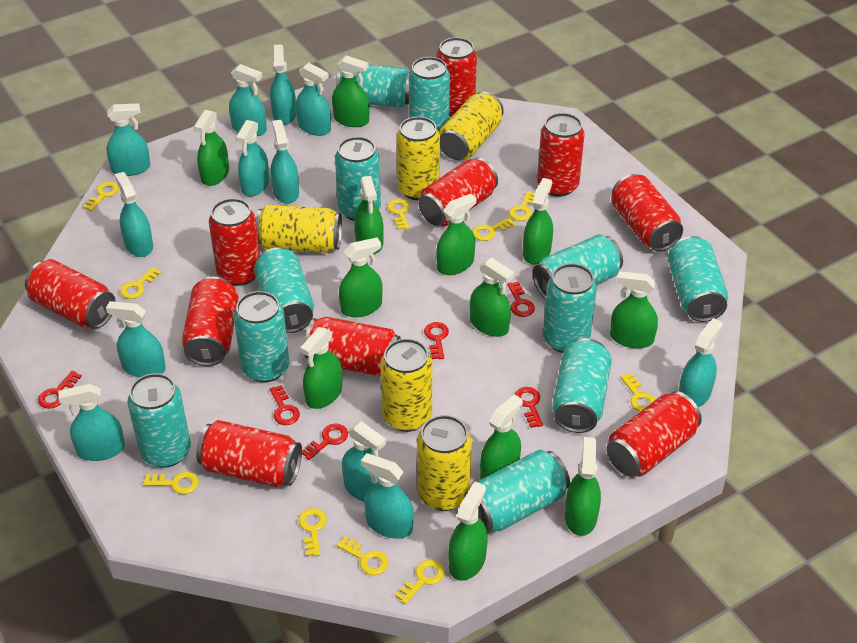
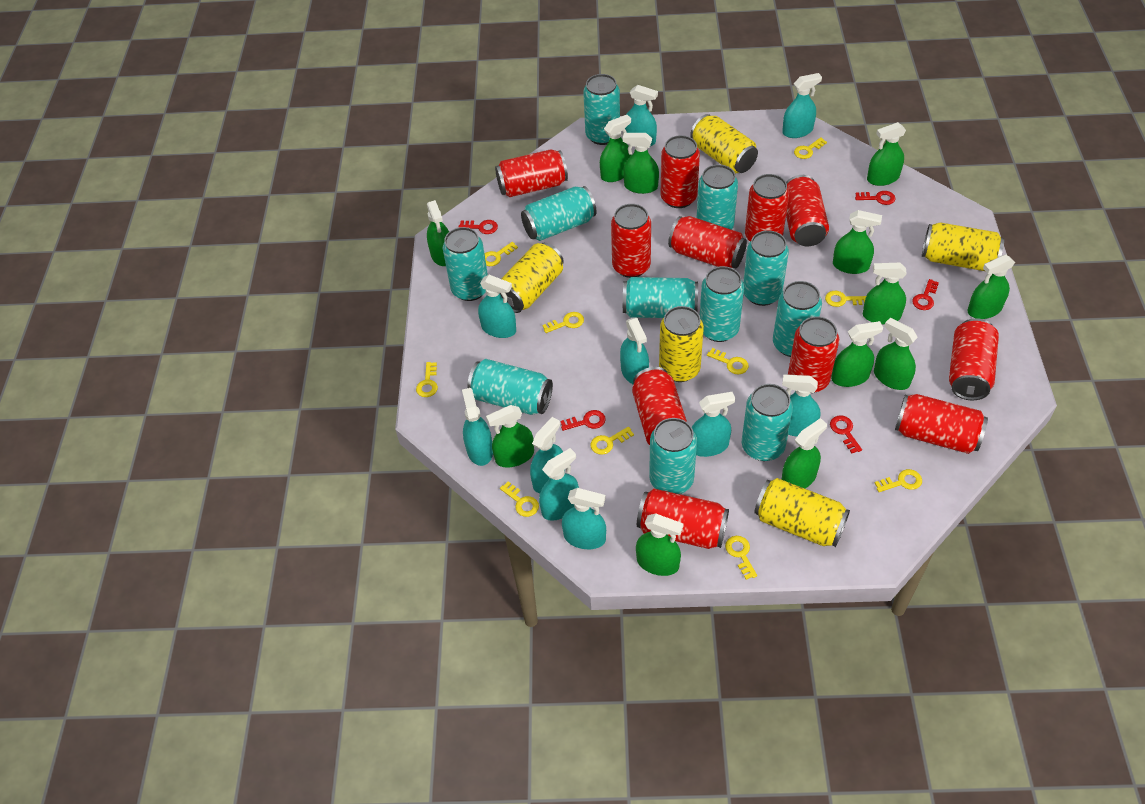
red can: [25,259,116,329] [182,277,239,366] [196,420,302,487] [209,198,260,286] [304,317,401,377] [418,158,498,226] [436,37,477,117] [537,113,585,197] [606,391,702,477] [611,174,683,252] = 10 -> [495,149,568,197] [611,204,651,278] [632,367,687,445] [637,489,729,549] [661,135,700,208] [668,216,747,268] [745,174,789,241] [786,175,829,246] [788,317,839,393] [895,394,988,454] [949,318,999,400] = 11
red key: [38,371,82,409] [270,385,300,425] [302,424,348,460] [424,322,449,359] [507,282,535,317] [515,387,543,428] = 6 -> [459,220,498,234] [561,410,606,431] [830,415,862,453] [855,191,895,205] [912,279,939,310] = 5
turquoise spray bottle: [58,384,125,461] [106,103,150,176] [106,301,166,378] [115,172,153,257] [229,64,267,136] [236,120,269,197] [270,44,296,125] [271,120,299,204] [296,63,331,136] [342,421,386,502] [361,453,414,539] [679,318,723,407] = 12 -> [462,388,493,466] [478,275,516,338] [530,417,563,493] [539,448,579,521] [562,488,606,549] [620,318,649,385] [625,85,658,146] [692,392,735,457] [782,73,822,138] [782,374,820,436] = 10

